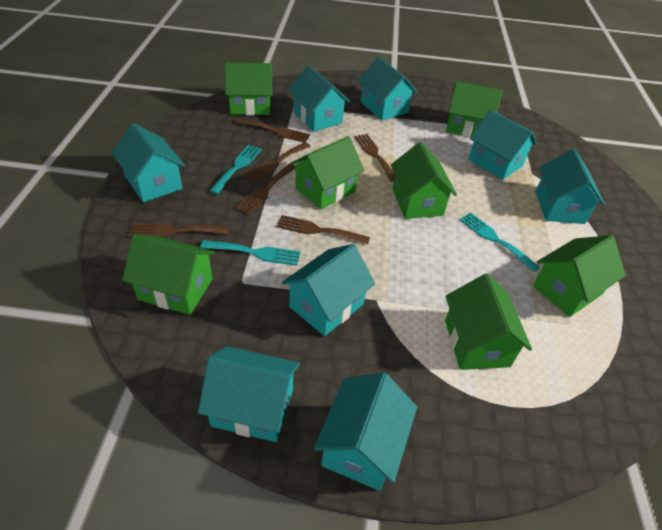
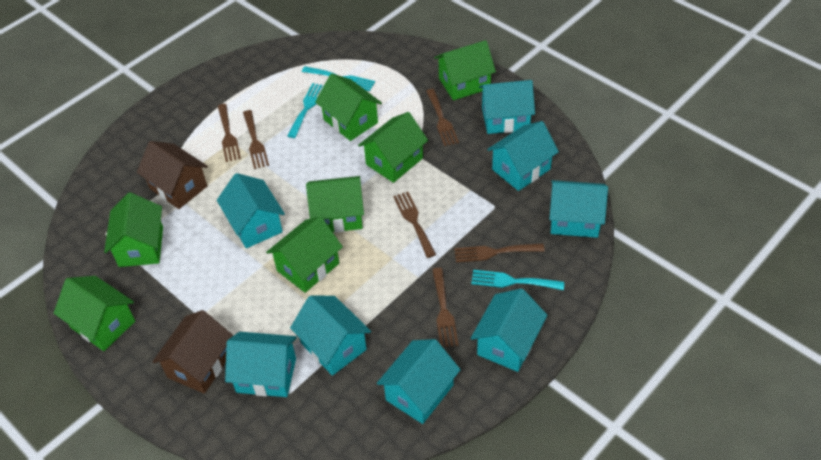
brown house: none = 0 -> [137,141,208,209] [152,310,233,394] = 2

